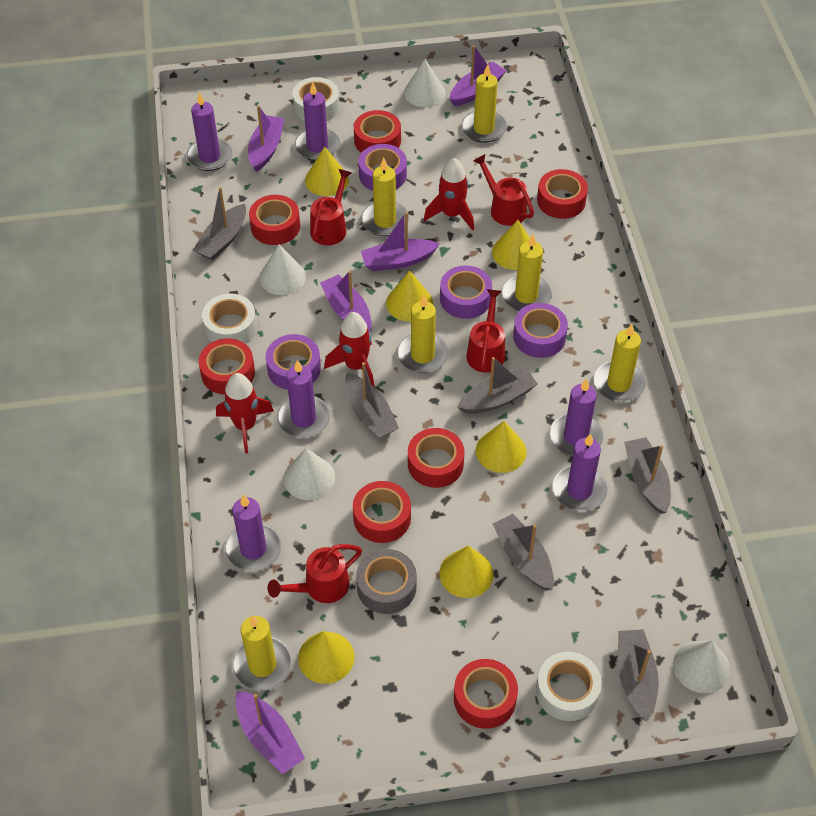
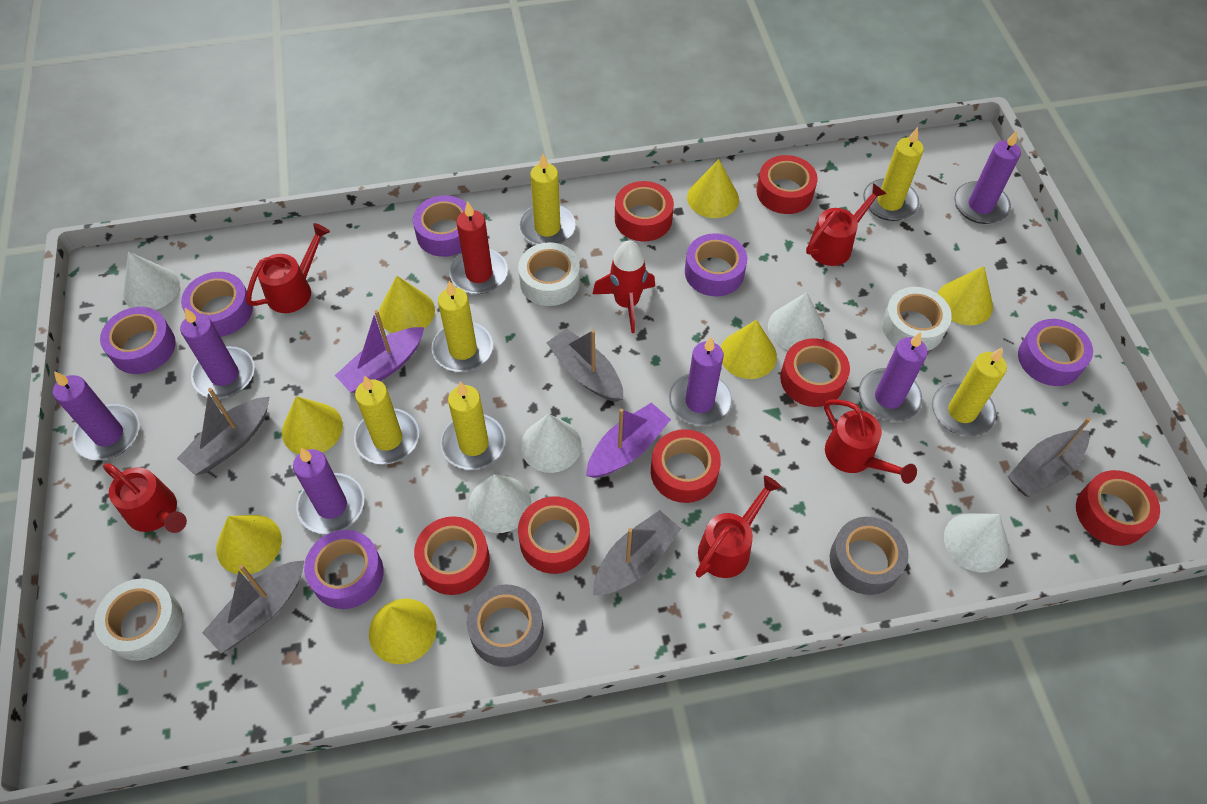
grey boat: [193,187,246,261] [345,362,399,438] [457,357,537,414] [493,514,554,591] [618,629,659,721] [624,437,671,514] = 6 -> [177,388,269,475] [202,560,305,653] [547,328,623,402] [593,510,681,595] [1008,417,1091,497] = 5
grey tape: [356,549,417,614] = 1 -> [467,585,544,667] [830,517,909,595] = 2
purple boat: [236,691,305,774] [248,106,284,172] [320,271,372,332] [361,212,440,271] [449,45,506,106] = 5 -> [335,310,424,393] [586,403,671,478] = 2
purple tape: [266,334,321,390] [358,144,407,191] [440,266,492,319] [513,303,568,358] = 4 -> [100,307,176,374] [181,272,253,337] [304,530,384,609] [413,195,467,257] [685,233,747,296] [1018,319,1093,386] = 6
red candle: none = 0 -> [449,201,508,294] = 1
red rocket: [216,373,274,453] [324,312,374,386] [424,158,474,230] = 3 -> [593,240,655,333] = 1
red watering can: [267,544,362,603] [310,169,351,245] [466,289,505,373] [473,154,534,226] = 4 -> [103,463,187,533] [246,223,330,313] [696,475,781,578] [806,183,887,266] [824,399,917,484] = 5
white cone: [259,245,306,295] [284,448,335,500] [404,59,445,107] [673,641,730,693] = 4 -> [123,252,180,310] [468,474,531,533] [521,413,582,473] [768,292,825,350] [944,513,1009,572] = 5
yellow cone: [298,631,355,684] [305,146,349,196] [386,270,433,322] [439,546,493,598] [476,421,527,473] [492,220,530,270] = 6 -> [216,515,282,575] [282,396,343,454] [369,598,437,664] [379,276,435,333] [687,159,739,218] [720,320,777,379] [938,266,993,325] = 7

